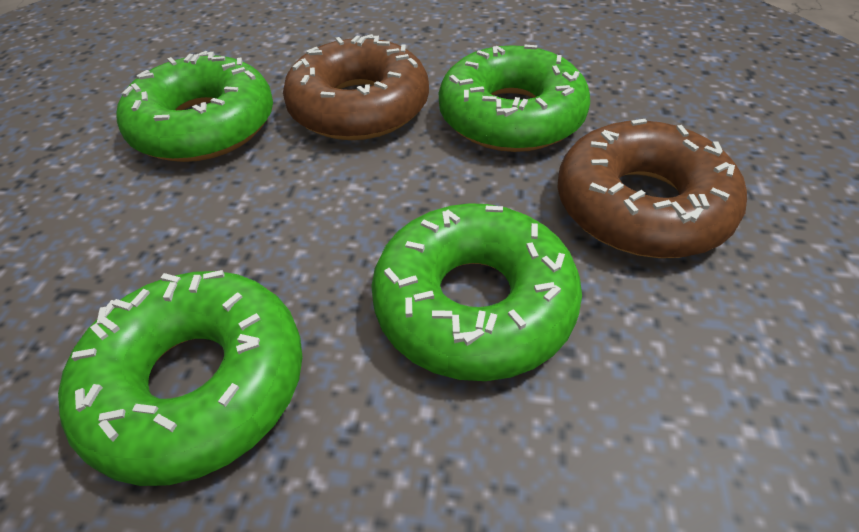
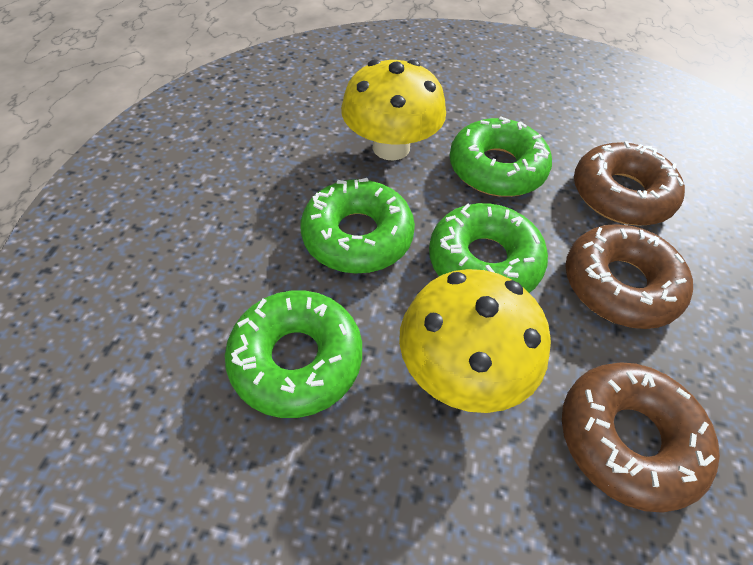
brown donut: [283,34,429,140] [557,119,747,258] = 2 -> [562,362,720,513] [565,224,693,329] [574,141,685,226] = 3
yellow mushroom: none = 0 -> [341,59,446,161] [399,269,551,413] = 2

